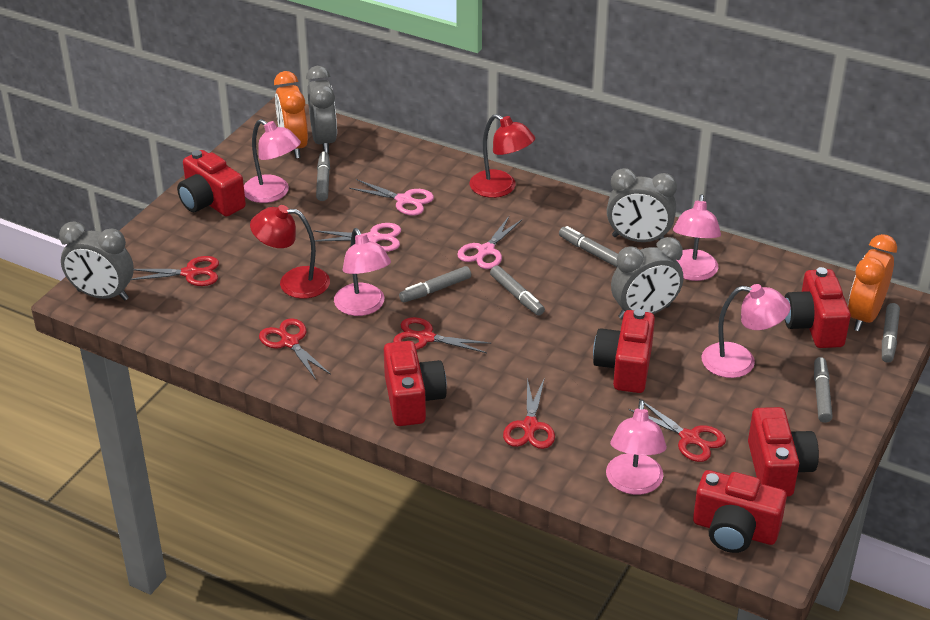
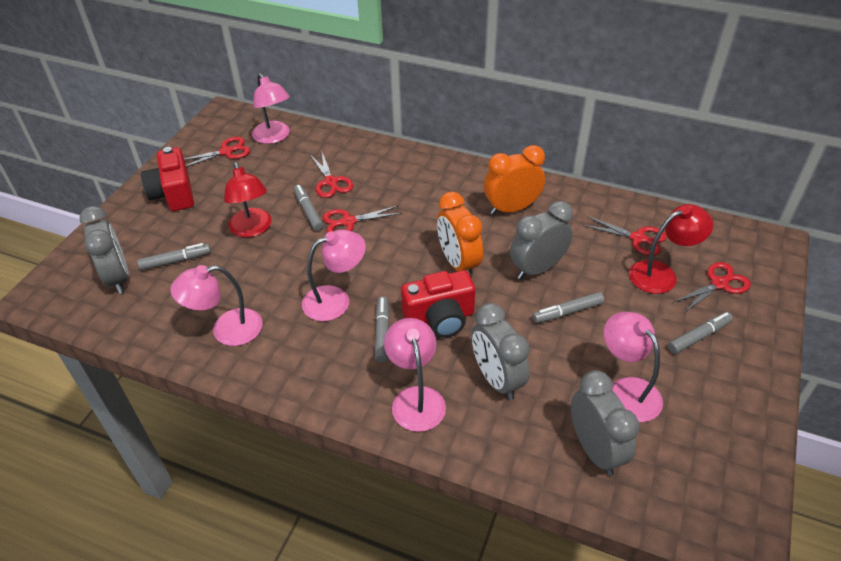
grey marker: [316,151,330,201] [399,266,471,302] [490,265,545,316] [559,226,618,267] [814,357,833,423] [882,303,900,363] = 6 -> [137,243,211,271] [294,185,323,231] [375,296,389,363] [532,292,604,323] [668,312,733,354] = 5
pink scissors: [313,223,401,251] [349,179,434,216] [457,216,523,269] = 3 -> none = 0
red camera: [177,150,246,217] [384,341,447,426] [593,309,655,393] [693,470,787,553] [748,407,819,497] [784,267,851,348] = 6 -> [141,147,194,211] [401,270,475,338] = 2

